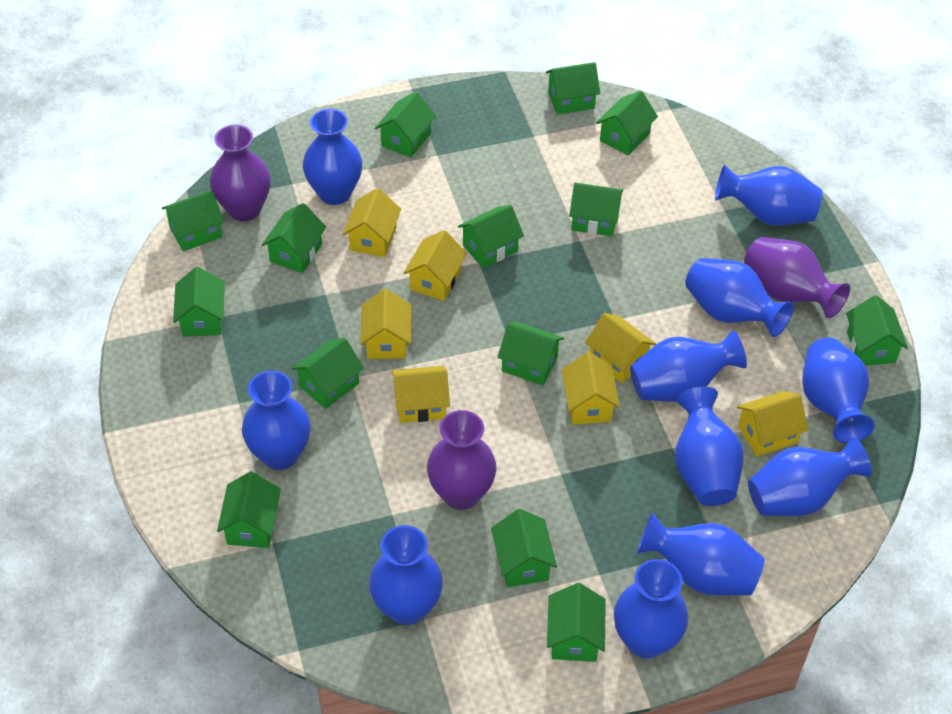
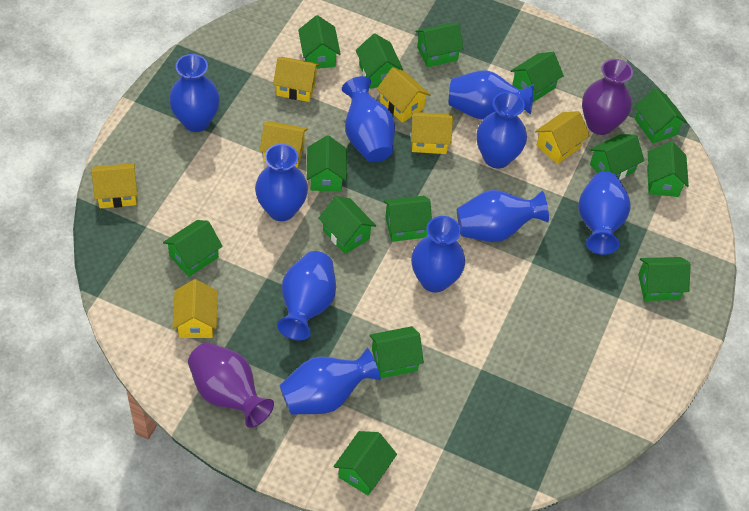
blue vase: [242,370,311,470] [303,108,363,205] [369,525,443,625] [614,559,688,659] [630,330,747,402] [637,512,765,596] [675,387,744,506] [685,258,794,337] [715,164,822,226] [748,437,872,516] [802,338,875,443] = 11 -> [169,54,220,132] [255,144,308,221] [277,251,336,341] [279,347,381,415] [342,76,395,162] [411,216,465,293] [449,70,534,120] [457,190,549,242] [477,92,527,169] [578,171,631,255] = 10
purple vase: [210,124,271,221] [427,410,496,510] [744,237,850,318] = 3 -> [188,342,274,428] [582,59,633,135] = 2

